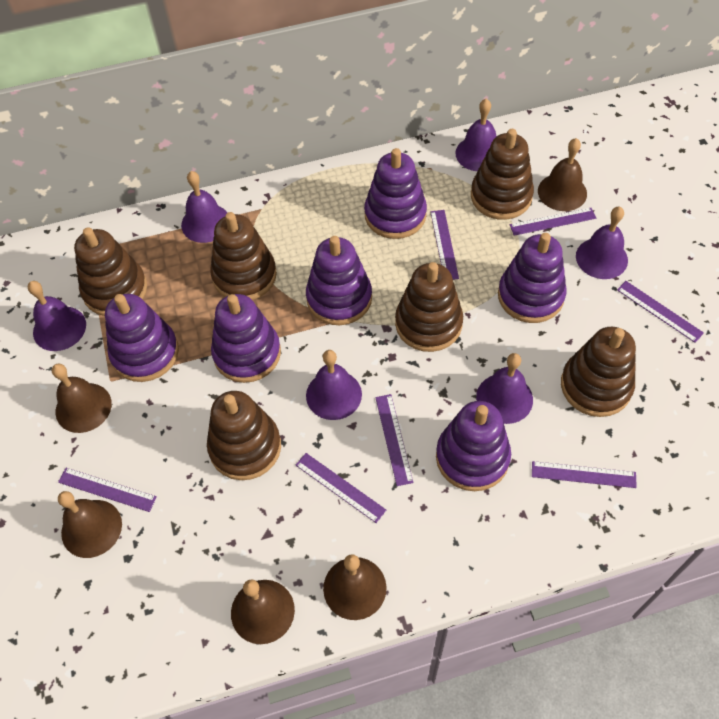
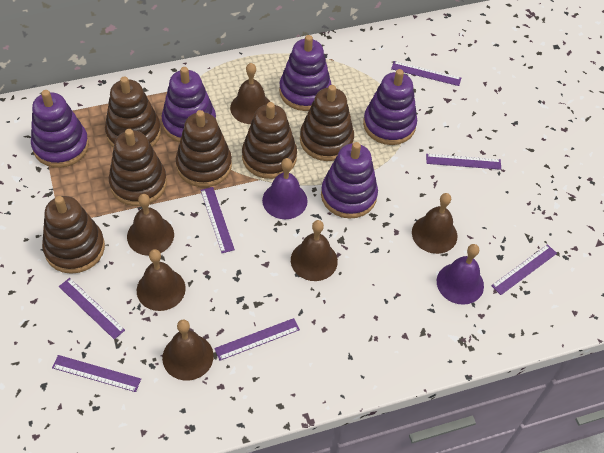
brown bell: [52,364,112,433] [58,491,122,558] [231,579,295,644] [323,554,387,620] [538,138,587,211] = 5 -> [127,194,174,256] [137,249,186,311] [162,319,214,381] [230,63,270,124] [291,220,338,281] [412,193,457,254] = 6
purple bell: [28,281,86,351] [181,171,228,243] [306,350,362,420] [455,99,497,171] [476,353,533,424] [576,207,628,279] = 6 -> [262,158,308,219] [437,244,484,305] = 2
purple stacking toy: [105,294,179,382] [211,294,281,383] [306,236,372,325] [364,148,427,239] [436,401,511,491] [498,233,566,323] = 6 -> [31,90,89,168] [162,67,216,142] [279,35,331,111] [321,142,378,219] [363,69,417,145] = 5

